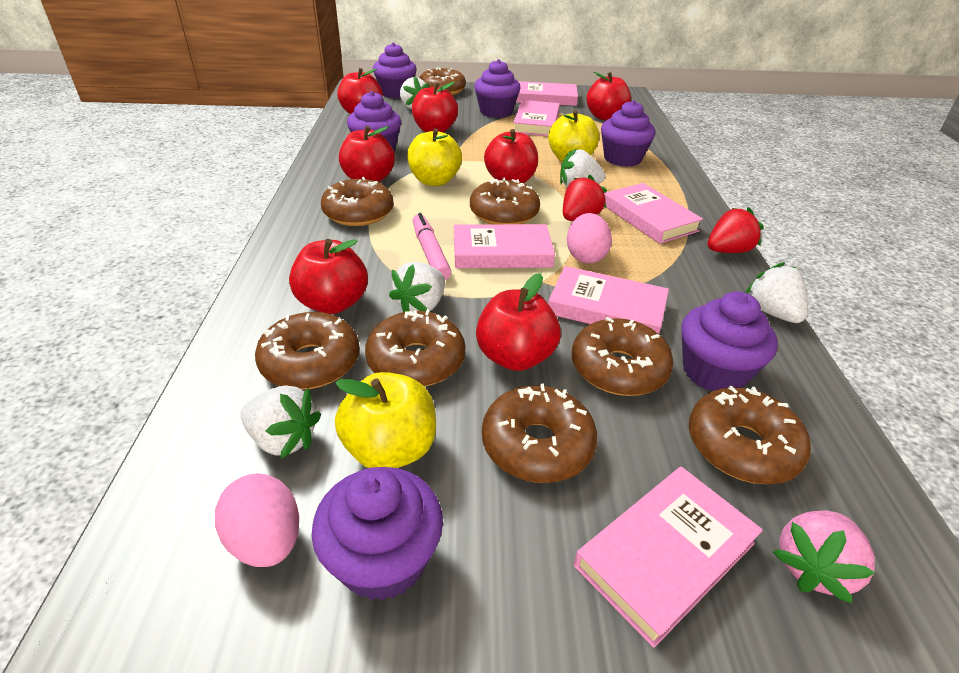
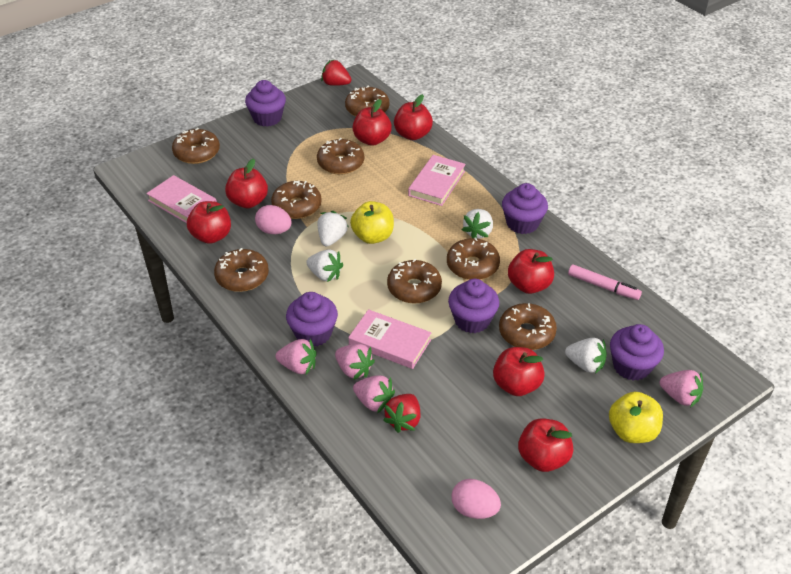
pink book: [454,224,555,268] [513,100,560,136] [516,81,578,106] [548,266,669,334] [574,467,763,648] [604,183,703,244] = 6 -> [146,175,217,223] [348,309,431,369] [408,155,466,206] = 3
pink strawberry: [773,510,875,603] = 1 -> [276,339,317,374] [335,344,375,380] [353,375,395,413] [660,370,703,407] = 4
purple cupcake: [312,467,443,601] [347,91,401,152] [373,42,417,98] [474,59,521,118] [601,100,655,167] [681,292,778,391] = 6 -> [245,80,286,127] [286,292,338,346] [448,279,499,333] [502,183,548,234] [610,324,664,381] = 5
white strawberry: [241,385,321,459] [389,262,445,312] [400,77,429,109] [560,148,606,187] [745,262,808,323] = 5 -> [306,249,343,282] [318,211,349,246] [462,209,493,239] [565,338,607,374] = 4
yellow apple: [335,372,436,468] [407,128,462,186] [548,110,599,162] = 3 -> [350,201,394,244] [609,392,663,443] = 2

